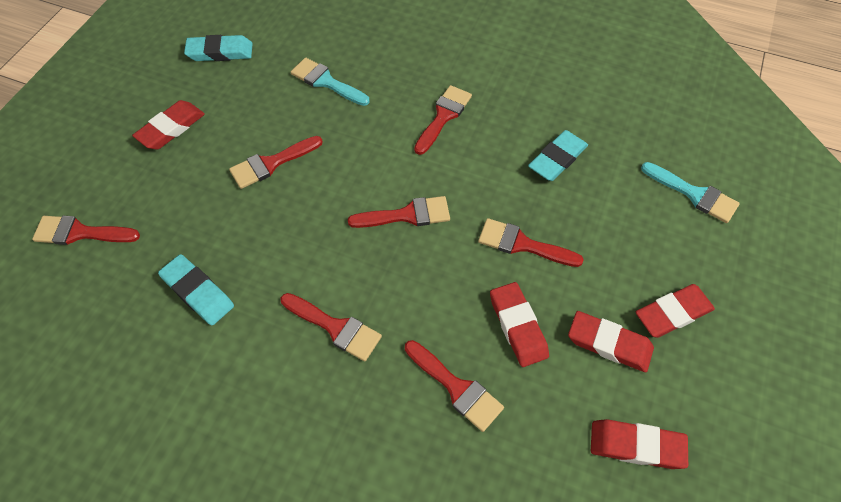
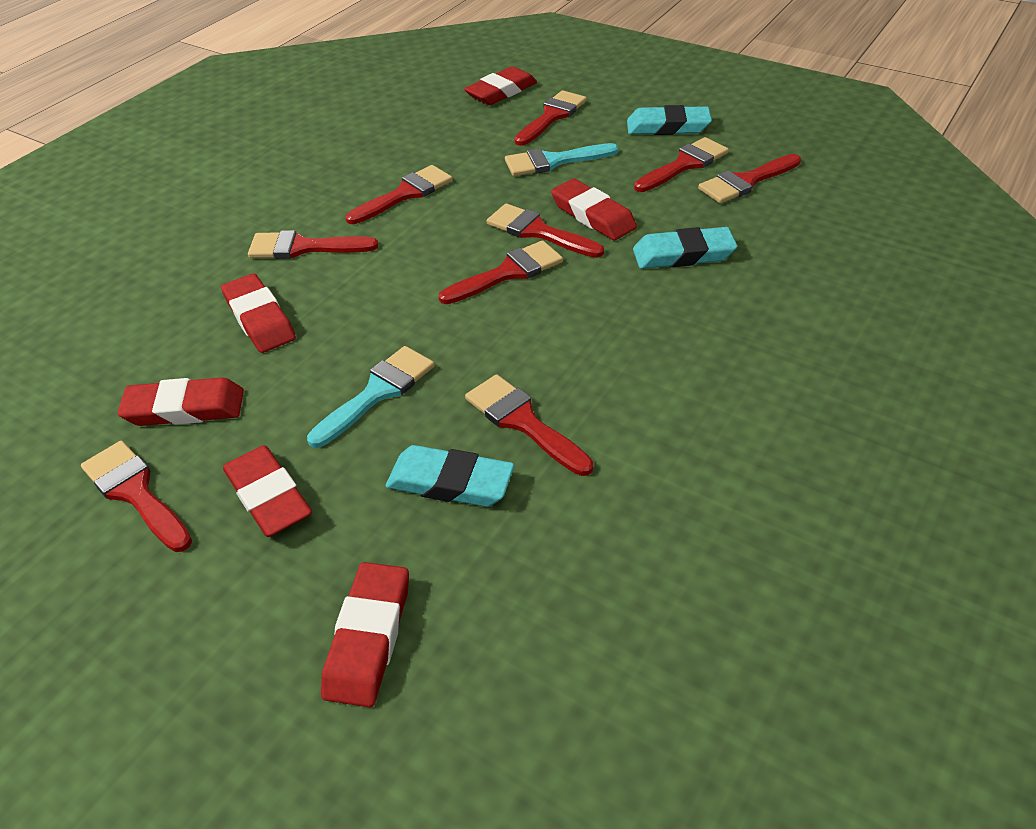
red brush: [32,216,140,245] [229,136,323,189] [281,293,382,361] [348,196,450,228] [405,340,504,432] [414,85,472,155] [478,218,584,267] = 7 -> [81,441,192,552] [248,230,379,259] [346,165,453,224] [438,240,563,304] [465,374,593,476] [487,203,604,258] [514,90,587,146] [634,137,729,192] [698,154,801,203] = 9
red eraser: [132,100,205,149] [490,282,549,367] [568,311,654,372] [591,419,688,469] [636,284,715,338] = 5 -> [117,377,244,426] [221,273,296,353] [223,445,312,537] [321,562,409,707] [464,66,537,105] [551,179,637,240] = 6

